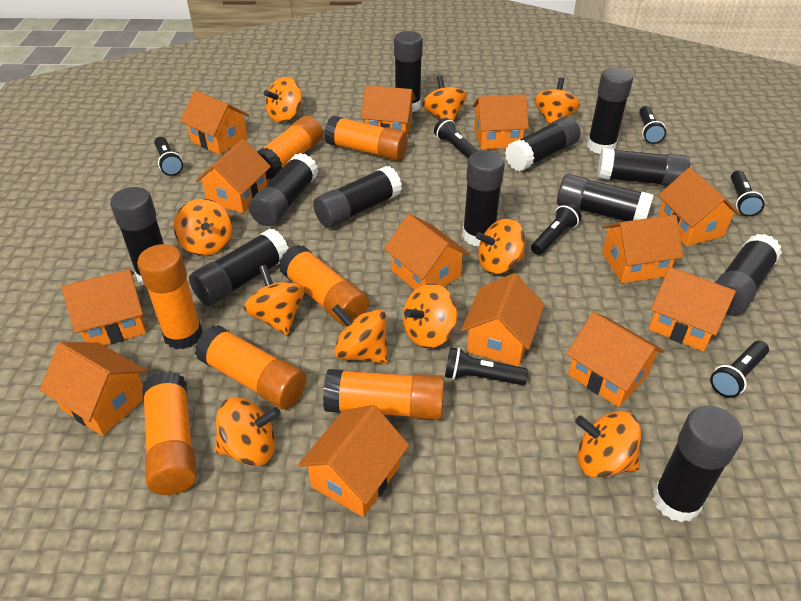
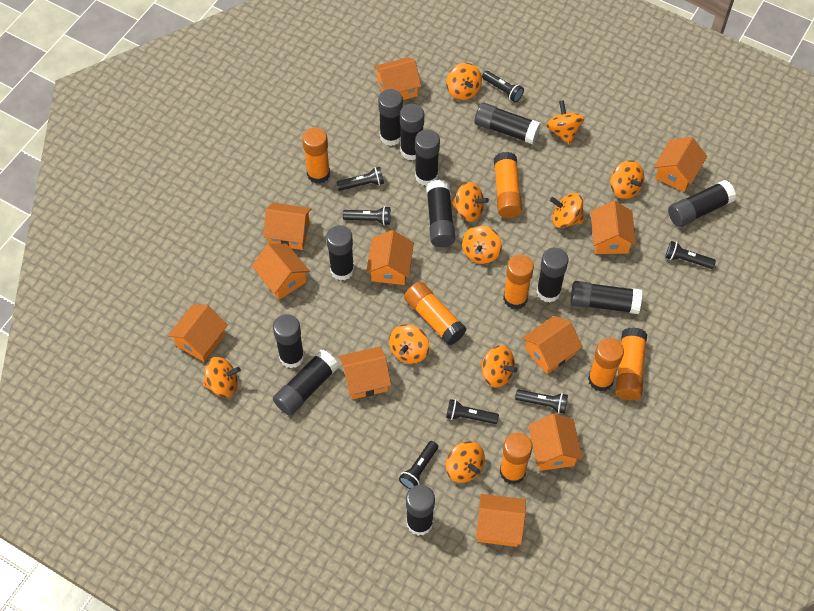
orange house: [40,342,147,436] [61,269,146,345] [180,90,250,155] [195,139,271,213] [298,405,409,517] [361,85,416,135] [384,214,470,290] [461,273,545,367] [473,94,529,149] [566,312,664,407] [602,215,683,283] [649,267,736,352] [658,168,741,246] = 13 -> [168,304,228,362] [252,243,310,300] [263,203,311,250] [339,346,391,399] [366,230,414,285] [374,57,421,100] [476,494,526,547] [522,316,583,374] [529,414,582,471] [590,201,636,254] [654,137,707,192] = 11

